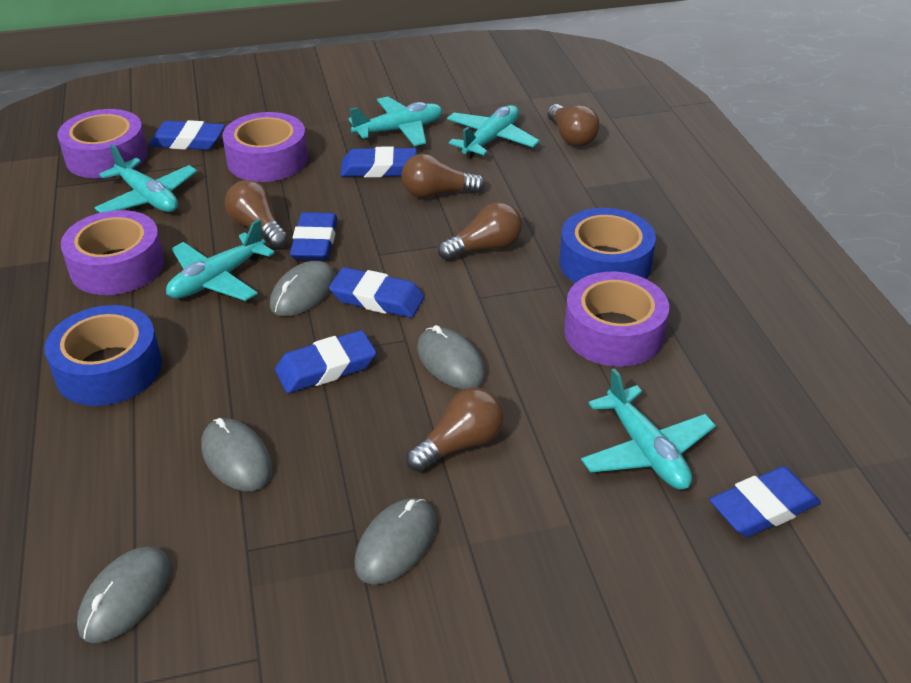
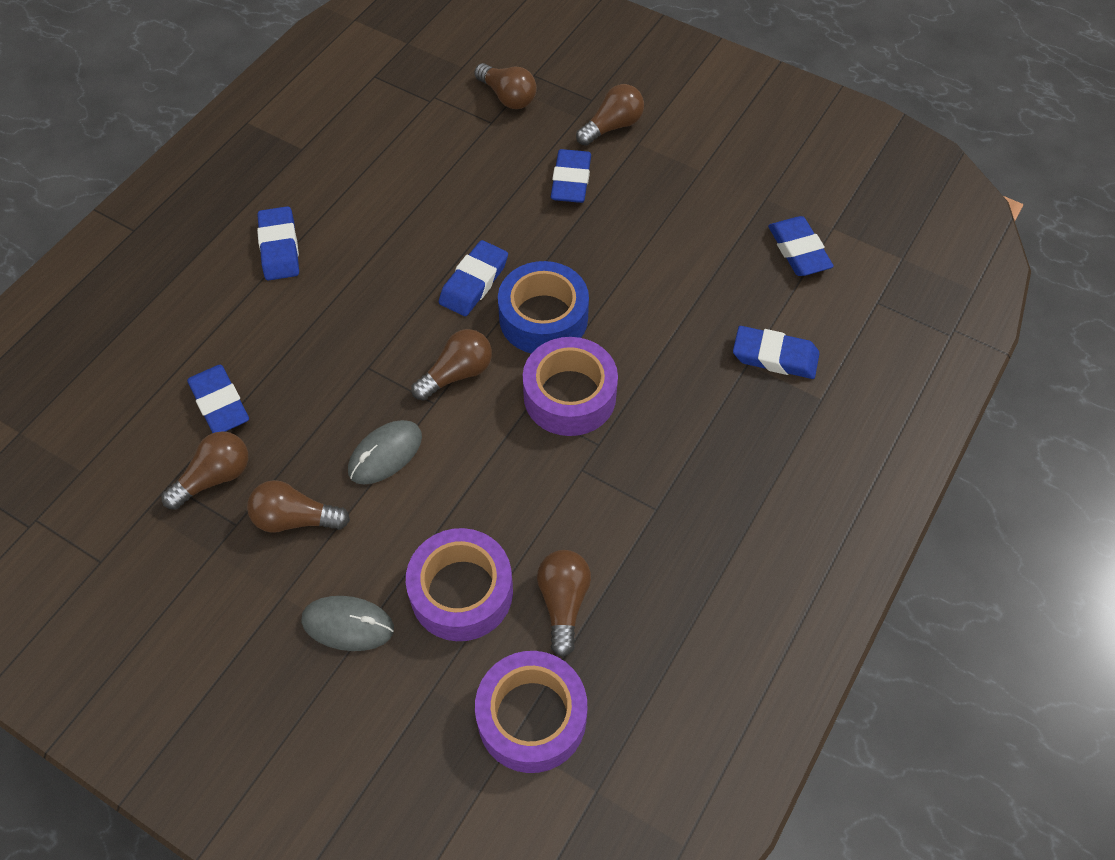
blue tape: [45,305,162,406] [559,208,656,283] = 2 -> [498,261,589,353] = 1
brown light bulb: [225,180,288,249] [401,154,485,198] [406,388,504,472] [438,202,522,261] [547,104,600,147] = 5 -> [161,431,248,510] [247,480,350,533] [411,329,492,401] [474,63,537,109] [537,550,591,657] [576,84,644,146] = 6
grey mouse: [77,546,171,643] [201,418,272,491] [270,261,336,316] [354,498,436,585] [417,325,485,389] = 5 -> [301,596,394,651] [348,420,422,484] = 2
purple tape: [57,109,148,178] [61,210,164,295] [223,112,308,182] [564,272,669,367] = 4 -> [406,528,513,641] [475,651,587,773] [523,337,618,436] = 3
turquoise plane: [94,145,197,213] [166,219,275,301] [348,97,443,146] [447,105,540,158] [581,368,716,490] = 5 -> none = 0

